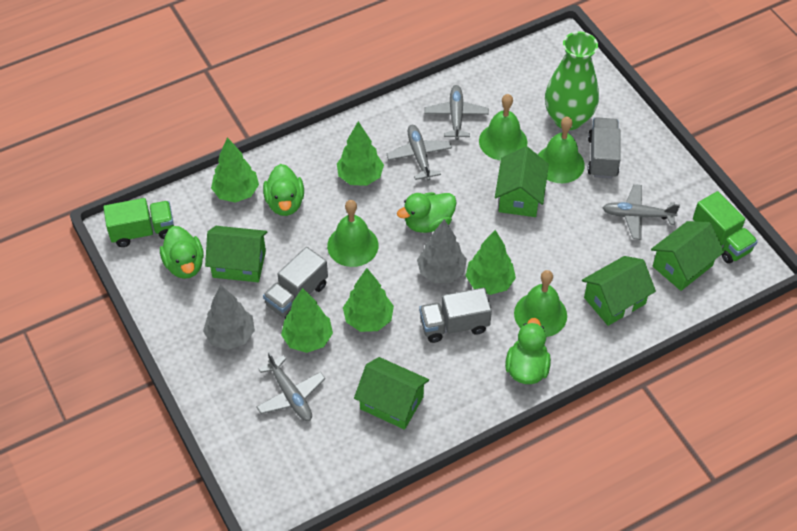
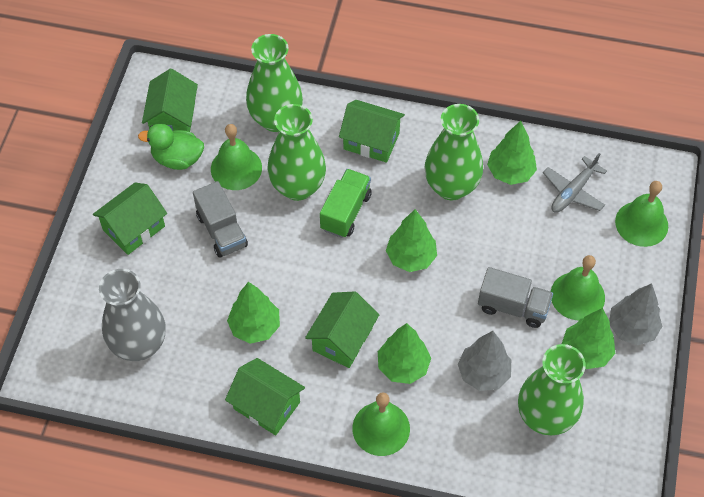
green duck: [160,226,204,279] [263,164,304,216] [397,192,457,233] [505,318,551,384] = 4 -> [138,123,204,170] = 1
green truck: [103,198,174,247] [693,191,758,264] = 2 -> [320,169,372,238] = 1
green vase: [545,32,599,130] = 1 -> [246,34,303,132] [267,104,326,201] [425,104,483,200] [518,344,586,435] = 4
grey plane: [256,352,325,421] [387,125,452,181] [425,85,489,140] [603,184,680,240] = 4 -> [543,153,607,213] = 1
grey truck: [263,247,328,319] [419,288,492,343] [587,117,621,179] = 3 -> [193,181,248,258] [478,267,553,328] = 2
grey vase: none = 0 -> [99,269,166,361] = 1

